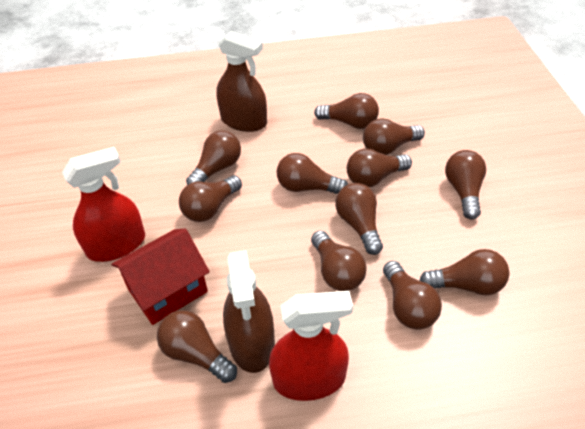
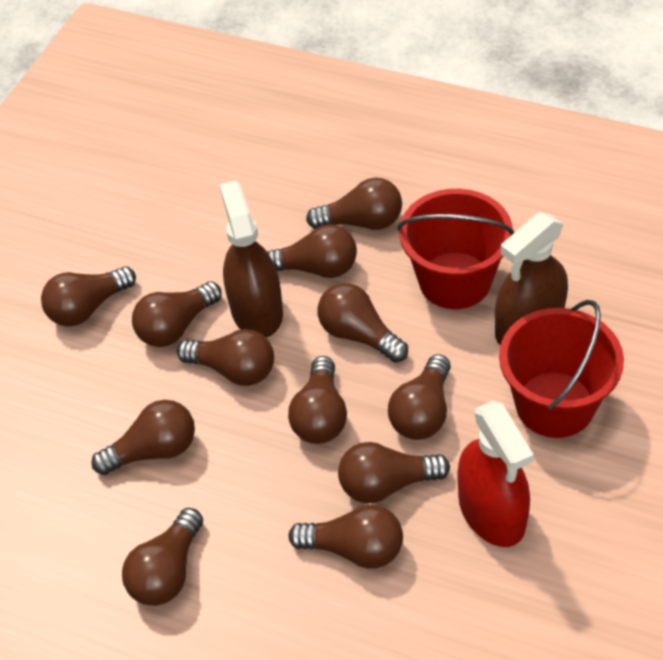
red bucket: none = 0 -> [397,189,514,309] [499,300,624,438] = 2
red house: [111,229,210,325] = 1 -> none = 0
red spray bottle: [62,147,145,262] [269,291,353,401] = 2 -> [458,401,534,547] = 1

